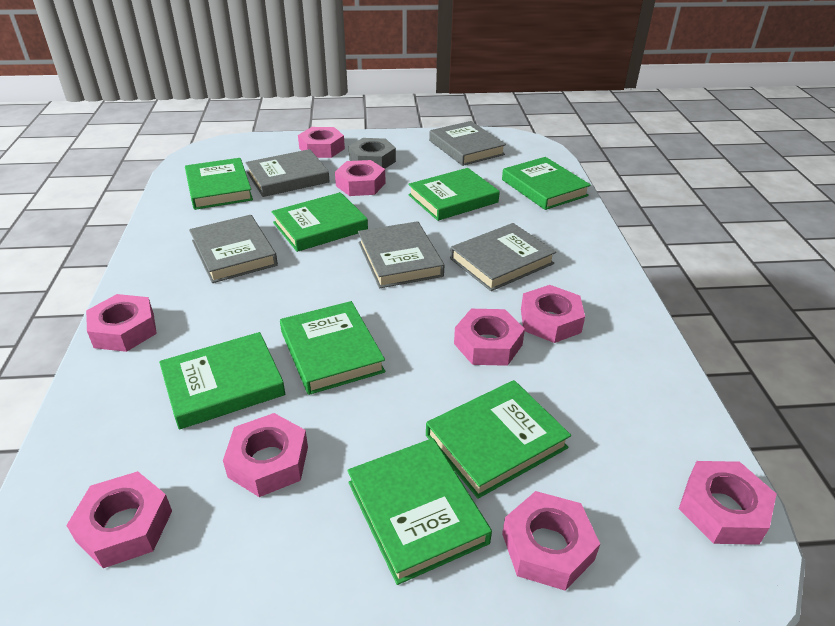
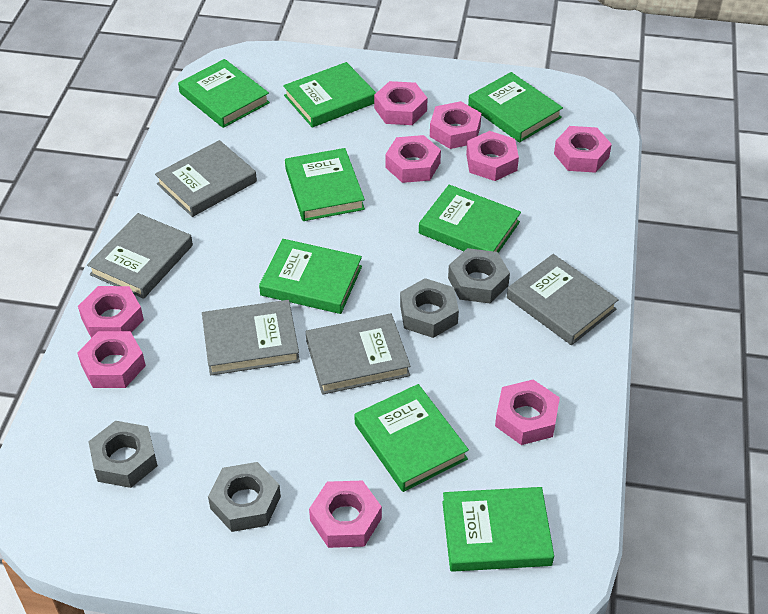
grey nut: [349,138,396,169] = 1 -> [88,421,158,488] [208,462,281,532] [400,278,459,338] [448,248,510,303] = 4

